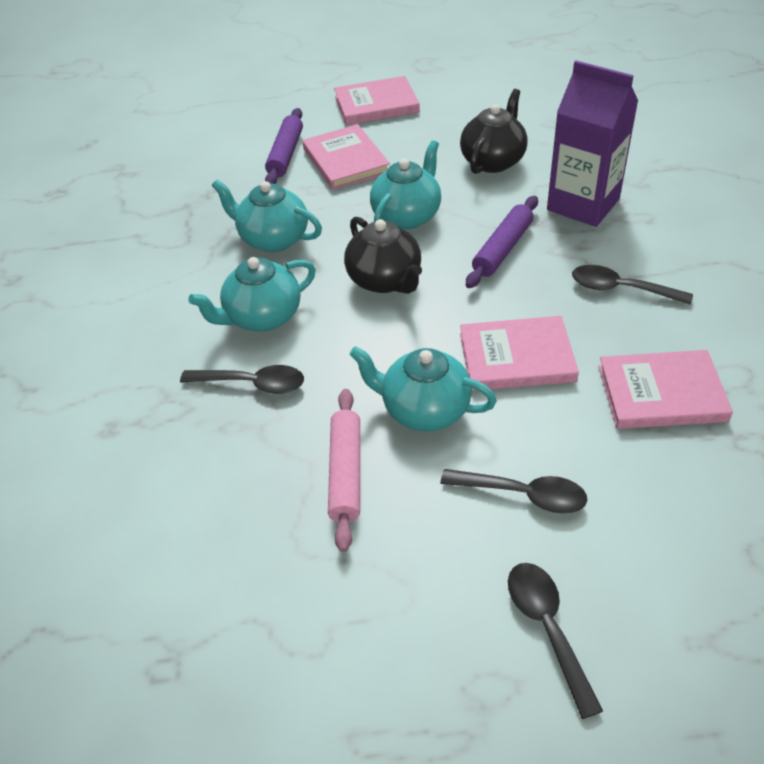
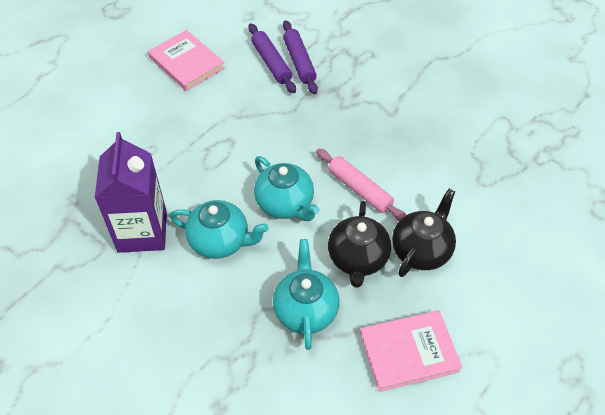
black spoon: [180,365,304,394] [440,469,587,514] [508,563,603,719] [572,265,693,305] = 4 -> none = 0
pink book: [302,124,390,190] [334,76,420,125] [460,316,579,391] [598,350,733,429] = 4 -> [148,30,225,91] [360,310,462,392] = 2
turquoise teapot: [188,257,316,331] [212,179,322,252] [349,346,497,431] [370,140,441,230] = 4 -> [170,200,269,259] [254,156,319,221] [273,239,339,350] = 3

